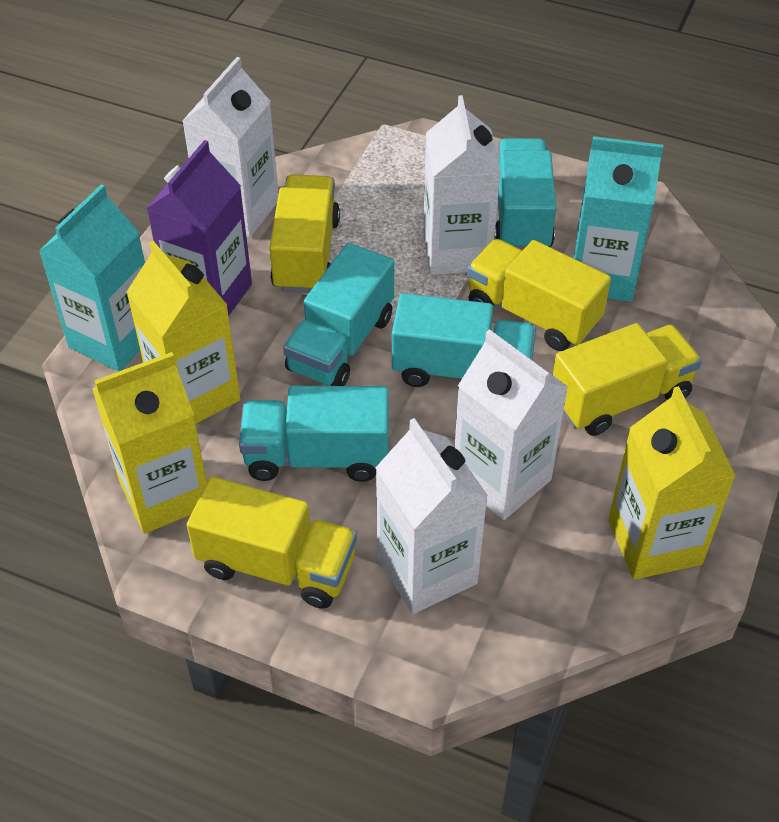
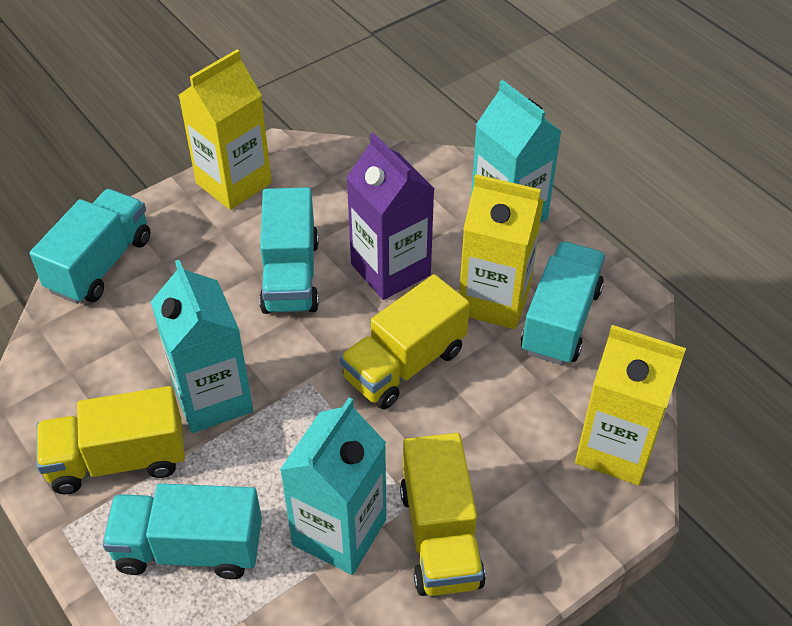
turquoise carton: [39,184,145,372] [574,136,663,302] = 2 -> [151,260,253,433] [280,398,386,575] [471,80,562,223] = 3
white carton: [183,57,278,237] [376,418,488,614] [423,95,501,275] [455,329,568,520] = 4 -> none = 0
yellow truck: [187,476,357,609] [269,174,340,293] [467,239,611,351] [553,323,702,436] = 4 -> [36,386,185,494] [340,274,470,409] [400,433,486,596] = 3

